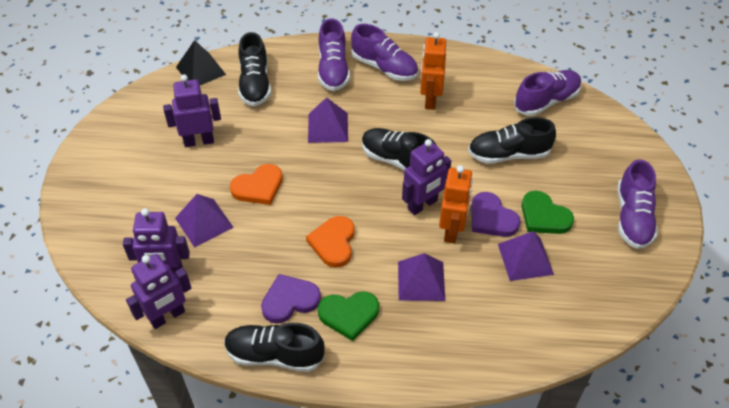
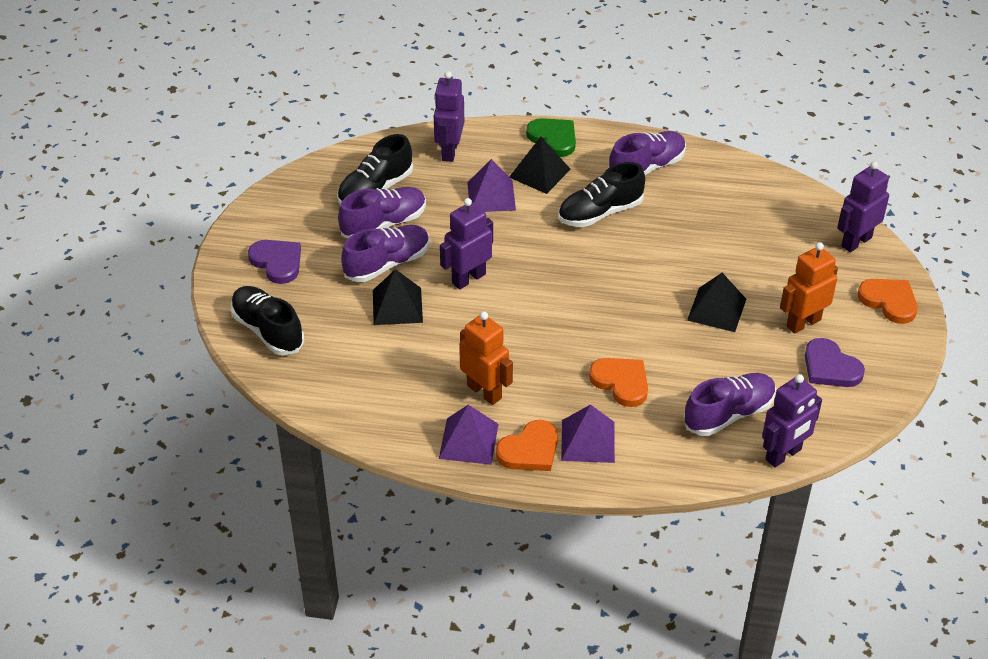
black pyramid: [176,40,226,85] = 1 -> [373,269,423,325] [509,137,571,194] [687,273,746,332] = 3
black shoe: [224,323,325,372] [238,32,271,106] [362,128,437,170] [468,117,556,164] = 4 -> [231,286,304,355] [337,134,413,205] [558,162,645,227] = 3
green heart: [318,291,379,341] [522,190,574,234] = 2 -> [526,118,576,157] = 1
orange heart: [230,164,283,205] [306,216,355,268] = 2 -> [496,420,558,471] [589,358,648,407] [858,279,918,324] = 3
purple pyramid: [175,194,234,248] [308,97,348,143] [398,253,445,301] [498,231,554,281] = 4 -> [439,405,499,465] [467,159,516,212] [561,404,615,463] = 3

